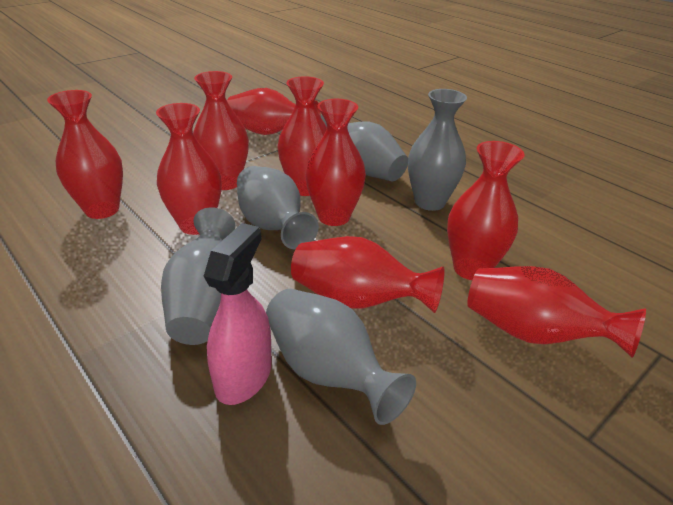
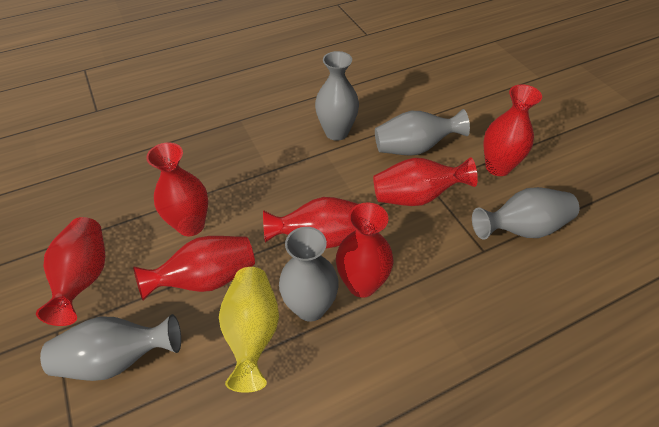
pink spray bottle: [204,223,272,405] = 1 -> none = 0
red vase: [47,90,123,219] [156,103,221,235] [193,71,249,190] [227,88,320,135] [278,76,327,196] [291,236,445,313] [305,99,366,226] [447,141,525,280] [467,266,646,357] = 9 -> [36,217,106,326] [133,236,255,300] [146,143,208,236] [263,197,358,249] [336,203,393,298] [373,157,478,206] [483,84,542,176] = 7
yellow vase: none = 0 -> [219,267,279,393] = 1

